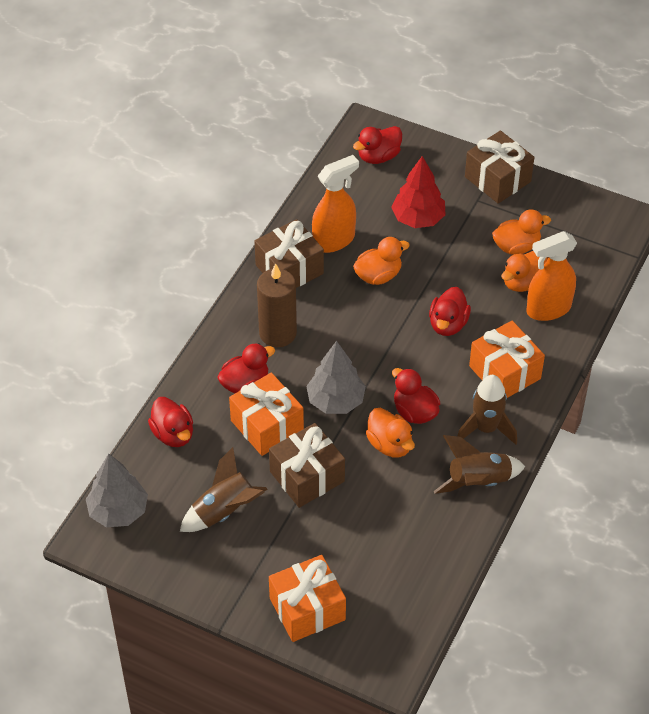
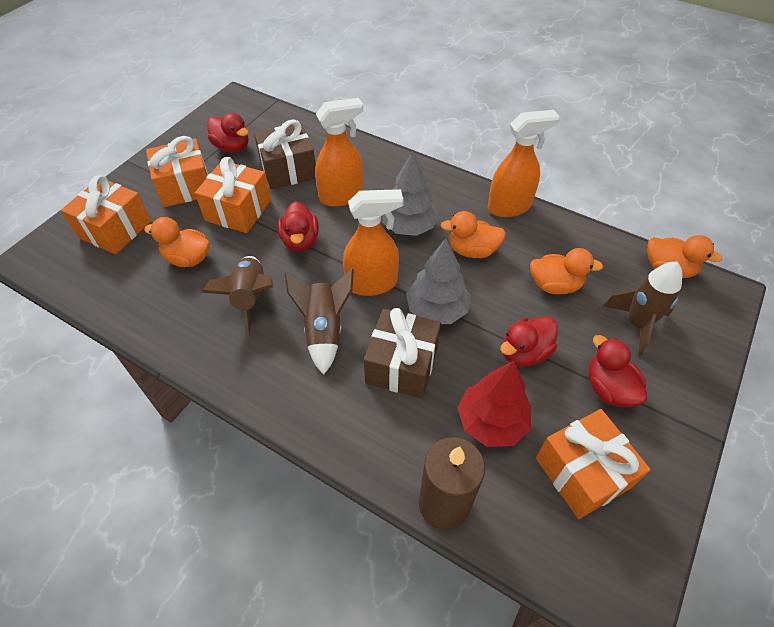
brown gift: [254,219,324,288] [269,423,345,508] [465,131,534,204] = 3 -> [254,119,316,190] [364,308,441,399] = 2
orange gift: [229,373,304,456] [269,555,346,642] [469,321,545,398] = 3 -> [61,175,151,254] [146,136,208,207] [195,157,271,233] [536,409,651,519] = 4
orange spray bottle: [312,155,359,253] [526,231,577,321] = 2 -> [315,98,363,207] [343,189,403,296] [487,110,560,217] = 3
red duck: [148,397,193,447] [217,343,275,393] [353,126,402,164] [392,368,440,424] [429,287,471,336] = 5 -> [207,113,249,152] [277,201,319,252] [500,316,558,366] [588,335,647,407] = 4

